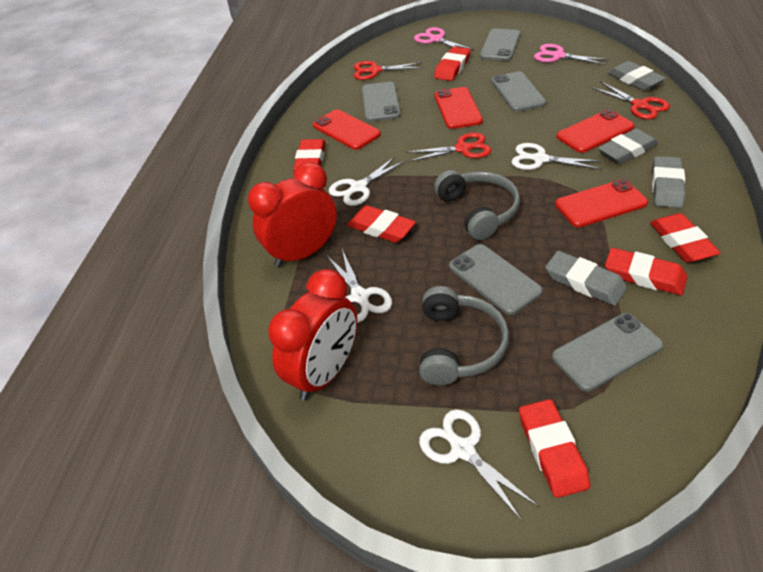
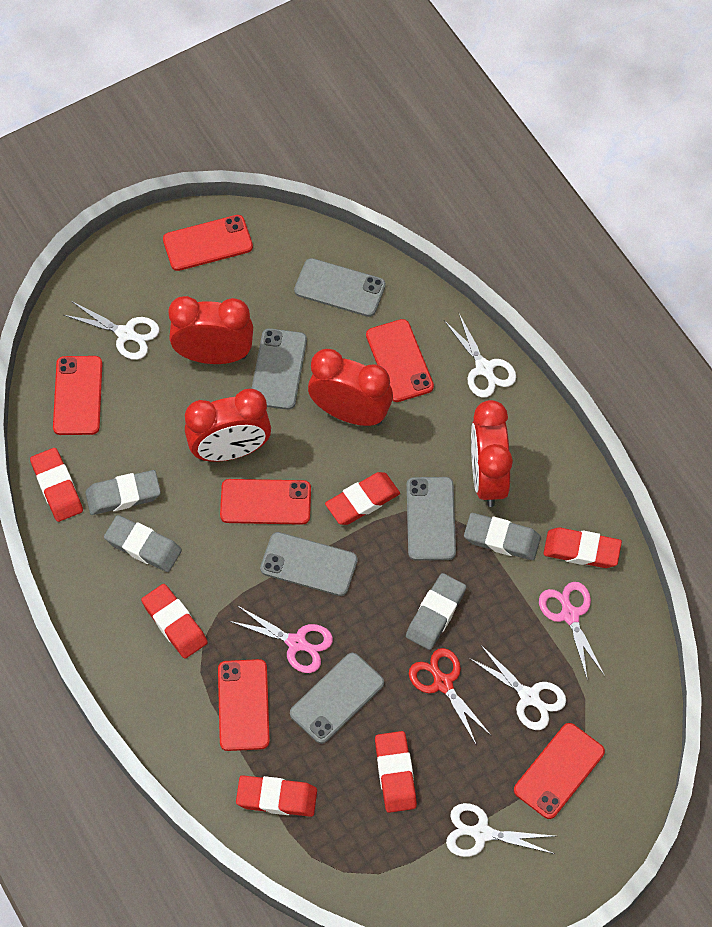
grey headphones: [419,286,509,385] [434,170,520,240] = 2 -> none = 0
red clock: [248,162,337,268] [268,269,357,400] = 2 -> [168,296,253,364] [185,389,271,462] [308,349,393,426] [471,400,513,507] = 4
red phone: [313,109,381,150] [435,87,483,129] [555,179,648,227] [556,109,634,153] = 4 -> [53,356,102,435] [163,215,253,271] [218,659,270,751] [220,479,311,525] [366,319,434,402] [514,723,605,819] = 6
red scissors: [354,61,423,80] [406,133,491,162] [592,81,670,119] = 3 -> [409,648,491,744] = 1

